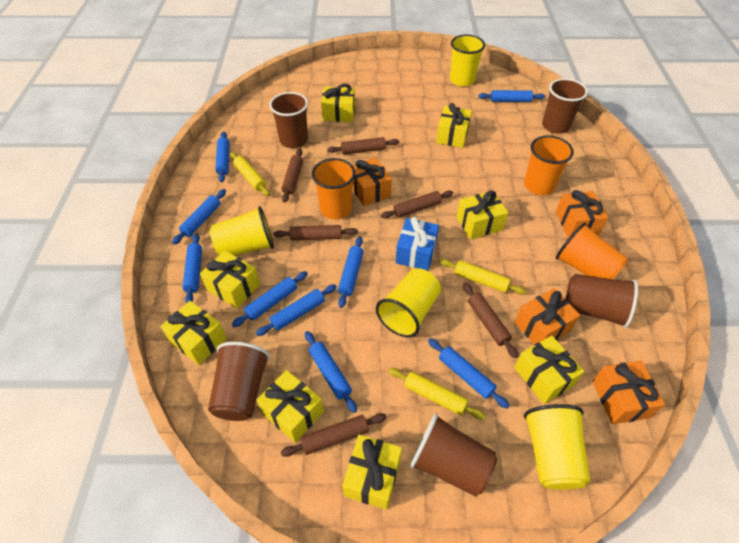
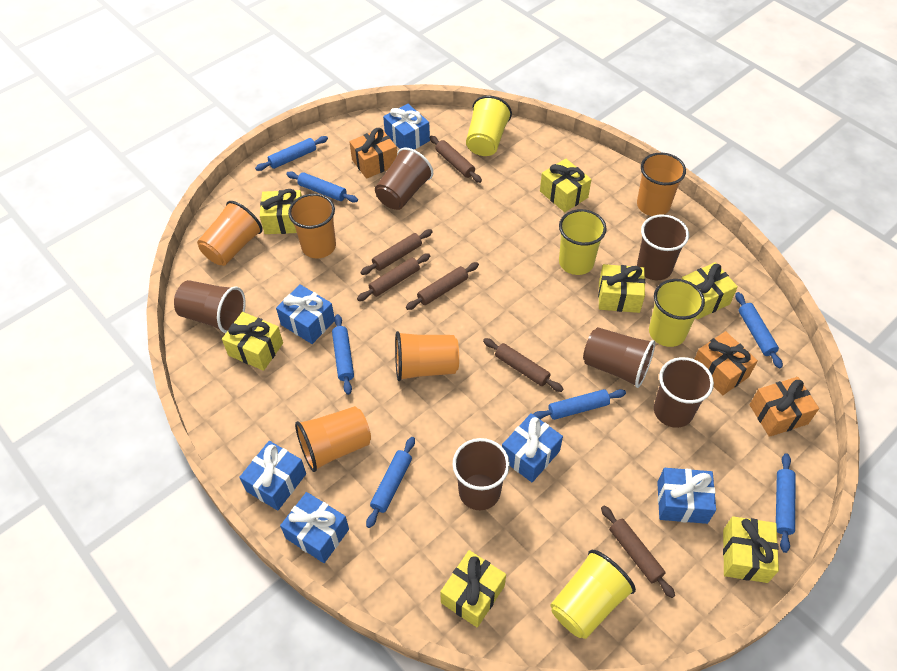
blue gift: [396,217,439,271] = 1 -> [239,441,306,511] [276,284,335,344] [280,492,349,563] [383,104,430,149] [502,413,563,482] [657,468,716,524] = 6
blue rolling pin: [172,189,226,245] [182,233,202,304] [215,132,230,182] [232,271,308,327] [256,284,336,336] [305,331,357,413] [338,236,363,308] [428,338,510,409] [478,90,545,102] = 9 -> [255,136,328,171] [286,171,358,203] [332,314,354,395] [366,437,415,528] [533,389,626,420] [735,292,783,369] [776,453,796,553] = 7
brown cup: [208,342,270,421] [269,92,308,148] [410,413,497,497] [542,78,588,134] [565,274,638,328] = 5 -> [174,280,246,333] [375,148,433,210] [452,438,510,510] [583,327,655,388] [637,214,689,280] [654,357,714,428] = 6
orange cup: [312,158,355,220] [524,136,574,195] [556,223,628,279] = 3 -> [197,201,263,266] [288,194,336,258] [295,406,371,472] [395,331,459,381] [637,153,686,216] = 5
orange gift: [352,158,392,206] [514,288,580,344] [556,190,608,238] [592,361,665,424] = 4 -> [349,128,397,179] [694,331,758,395] [750,377,819,437] = 3
yellow gift: [160,301,227,365] [200,250,260,308] [256,370,324,443] [321,84,355,122] [342,435,402,510] [436,103,472,148] [456,190,508,240] [514,336,584,404] = 8 -> [222,312,283,371] [260,189,302,234] [440,550,506,628] [540,158,592,212] [598,264,645,313] [682,262,738,319] [723,516,779,583] = 7
yellow rolling pin: [230,152,270,196] [389,368,485,420] [440,259,526,295] = 3 -> none = 0

